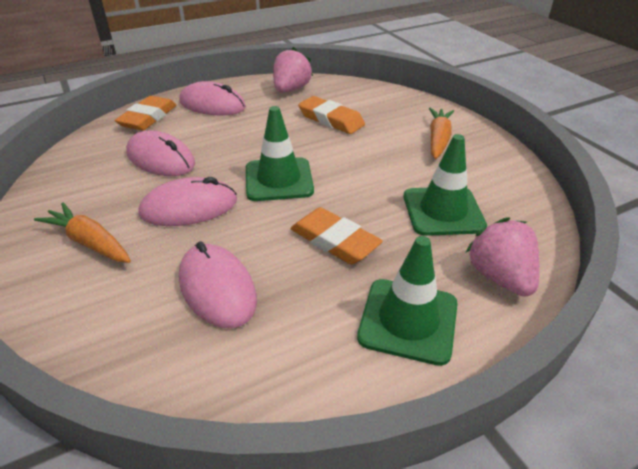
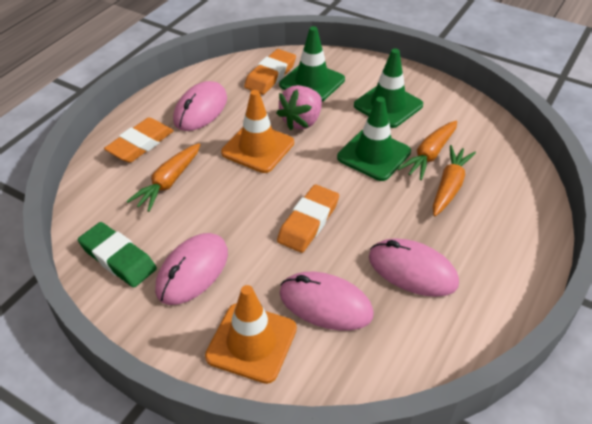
green eraser: none = 0 -> [78,222,157,288] = 1
orange carrot: [34,203,131,263] [429,108,454,159] = 2 -> [126,143,201,212] [398,121,457,180] [433,145,476,216] = 3
orange traffic cone: none = 0 -> [205,285,297,384] [221,90,294,173] = 2
pink strawberry: [273,47,313,92] [465,218,539,297] = 2 -> [276,85,322,130] = 1

